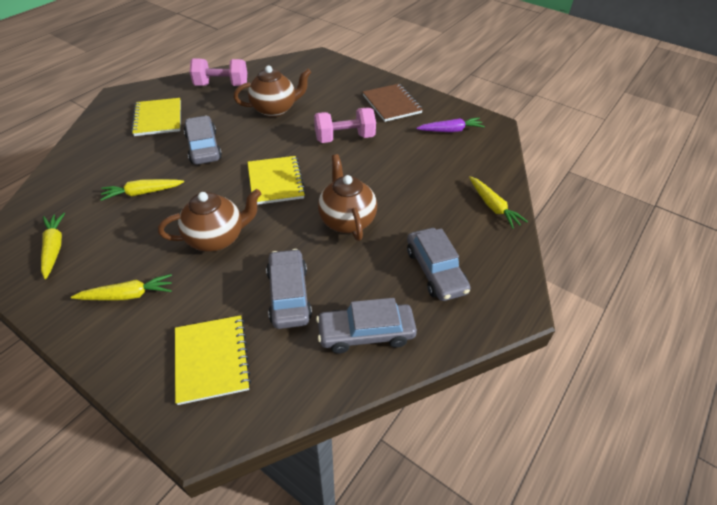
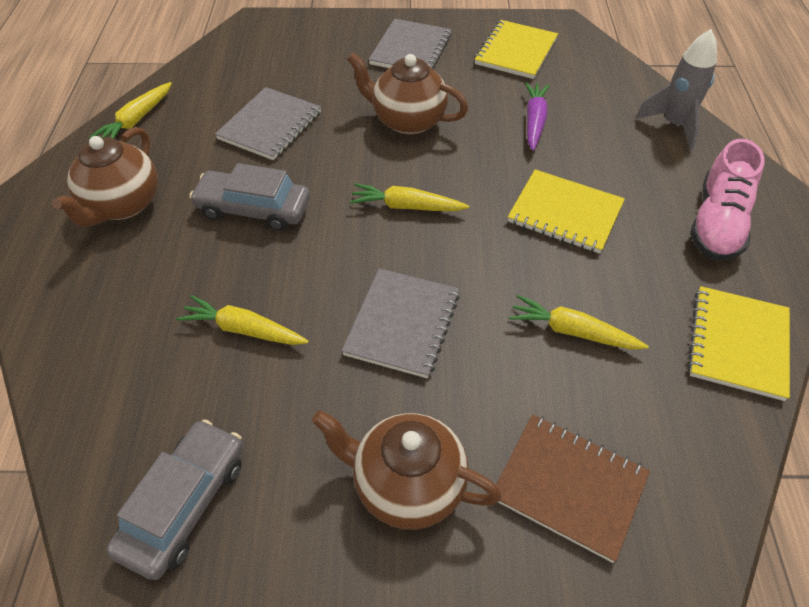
grey car: [184,116,222,165] [266,249,312,329] [316,298,417,354] [407,228,471,301] = 4 -> [106,419,243,580] [189,163,310,231] = 2
grey notebook: none = 0 -> [215,87,321,160] [342,268,460,378] [369,19,452,69] = 3
grey rocket: none = 0 -> [635,29,717,150] = 1
pink dumbbell: [190,59,247,86] [314,107,376,143] = 2 -> none = 0
pink shoe: none = 0 -> [690,139,765,261] = 1

